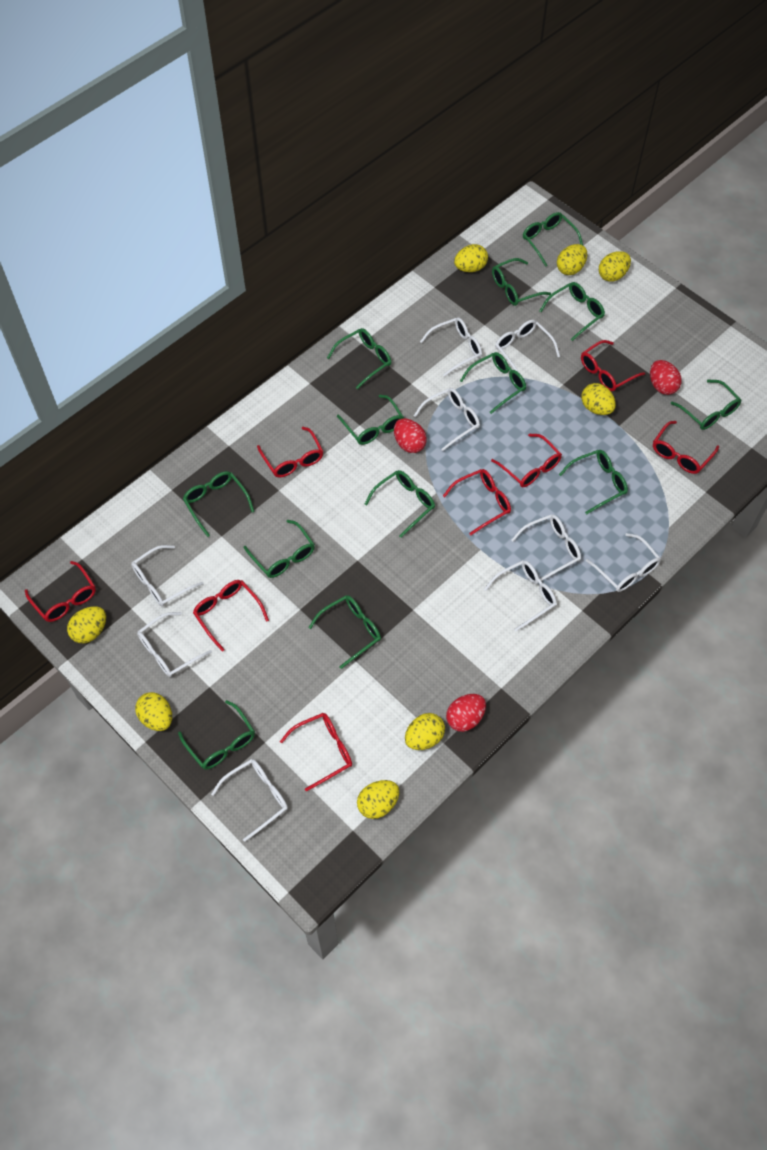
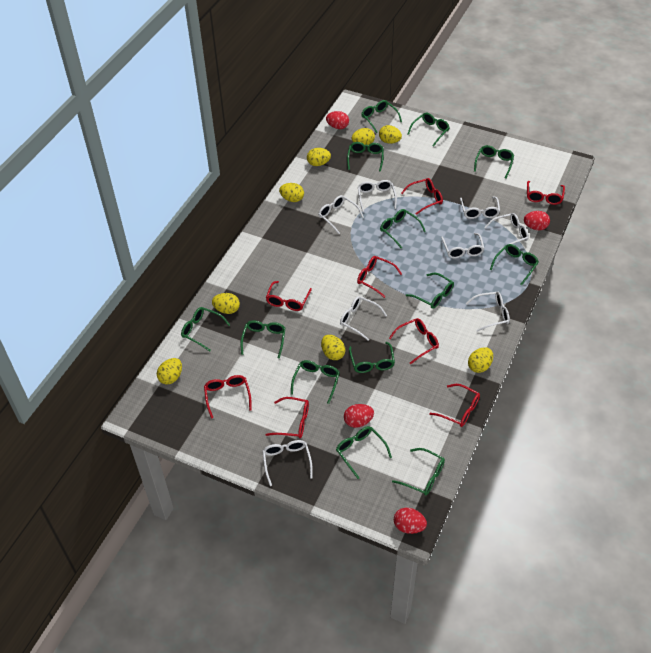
red egg: [394,418,427,453] [446,694,486,732] [650,360,682,395] = 3 -> [326,111,349,129] [344,404,374,428] [394,508,427,534] [524,211,550,230] = 4
white glasses: [131,545,203,606] [137,612,212,677] [211,759,288,842] [414,388,480,451] [420,317,482,377] [484,560,557,632] [495,320,560,373] [511,515,581,581] [586,533,661,592] = 9 -> [262,440,313,486] [318,195,364,234] [340,296,387,340] [358,180,397,212] [441,233,485,258] [460,197,500,219] [466,291,510,332] [484,213,529,250] = 8

